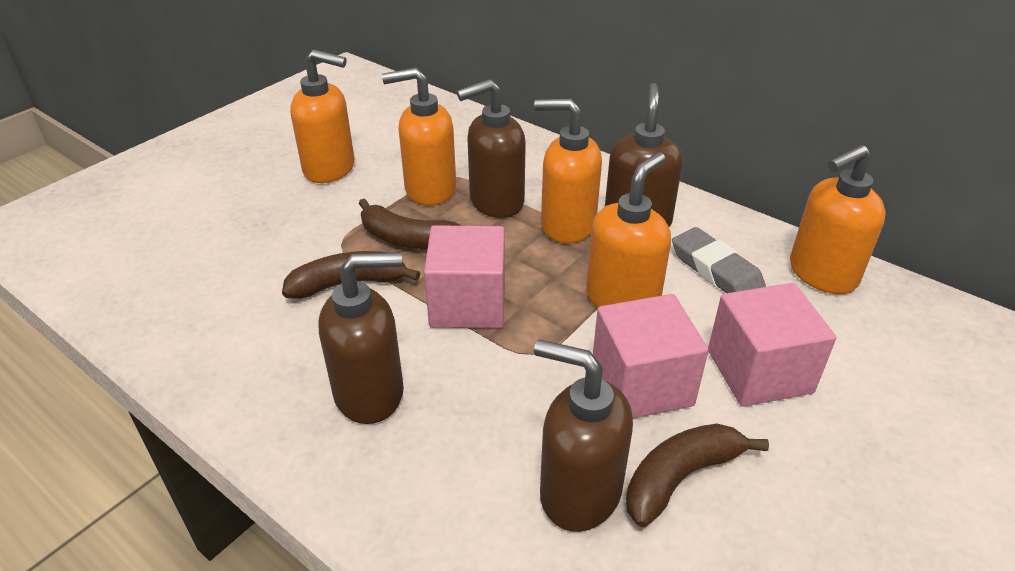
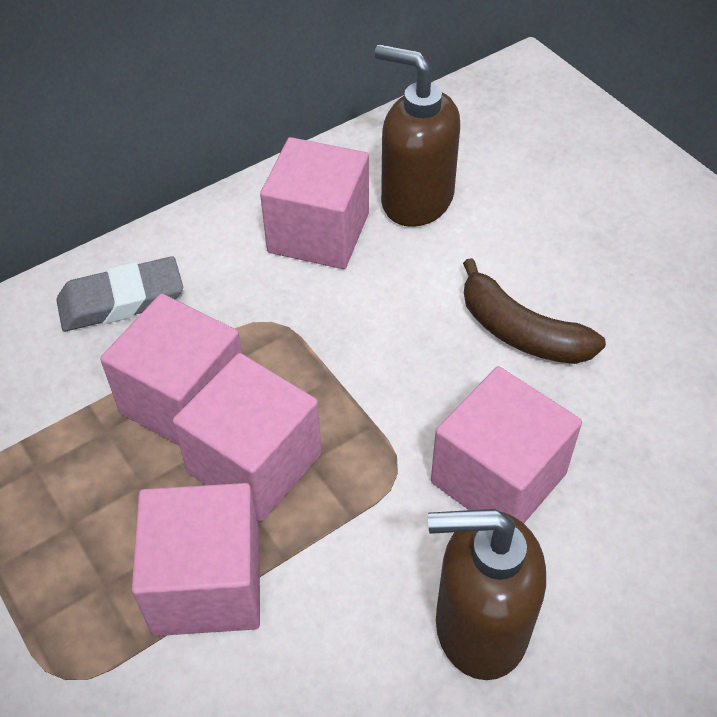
brown banana: [282,251,420,299] [358,198,461,249] [626,424,769,527] = 3 -> [463,258,606,364] = 1
brown soap dispenser: [319,252,404,424] [457,79,526,218] [534,339,633,532] [605,83,683,227] = 4 -> [375,44,460,227] [428,509,546,680] = 2
orange soap dispenser: [290,49,355,183] [382,68,456,206] [534,99,602,244] [586,152,671,308] [790,145,886,294] = 5 -> none = 0
pink cube: [424,225,505,328] [593,294,708,418] [708,283,836,407] = 3 -> [100,294,242,446] [132,483,260,636] [173,353,322,522] [260,137,369,269] [431,366,582,523] = 5

